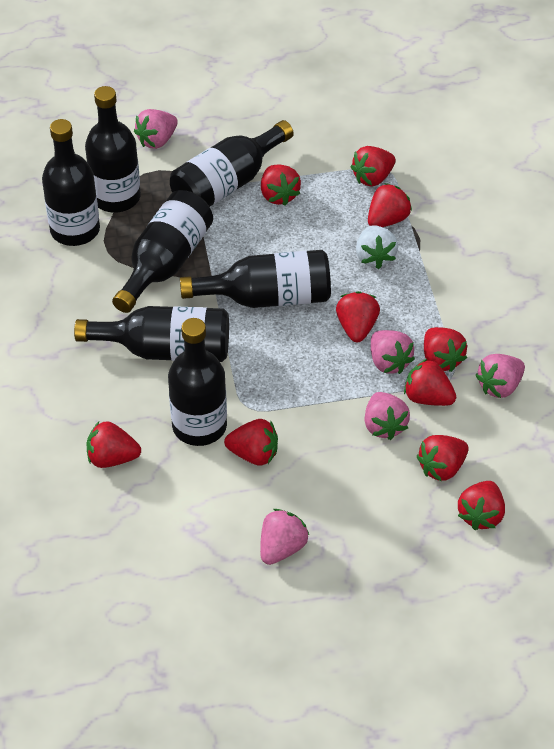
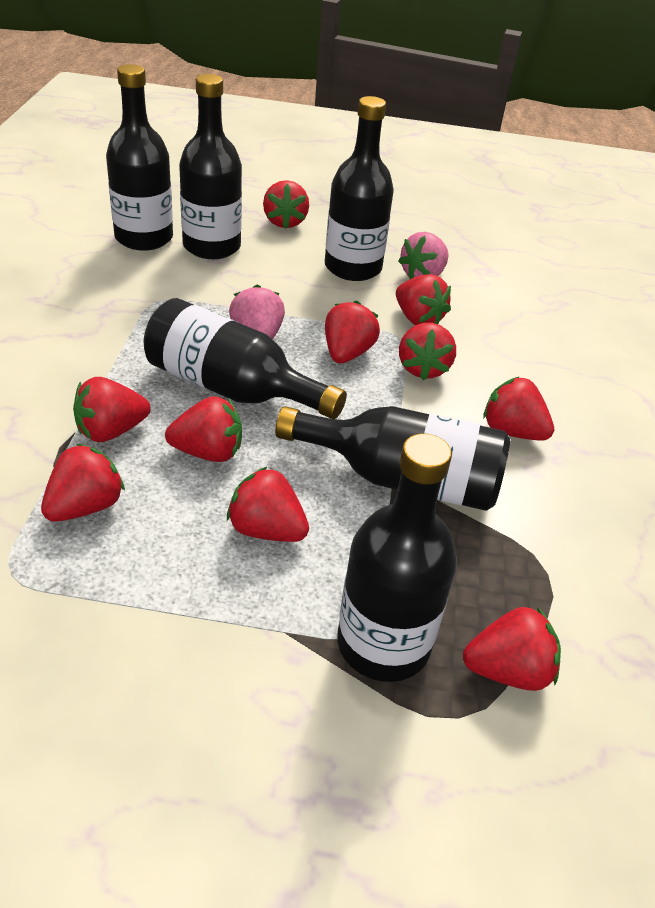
black bottle: [42,119,100,246] [74,306,229,362] [85,86,141,213] [112,190,213,313] [168,318,227,446] [170,120,294,207] [180,250,331,308] = 7 -> [106,64,173,251] [144,298,347,419] [179,74,242,259] [275,406,510,511] [325,96,394,281] [337,434,457,682] = 6
pink strawberry: [134,109,178,149] [260,509,309,565] [364,392,410,440] [371,330,415,374] [475,354,525,398] = 5 -> [229,284,285,339] [398,232,449,279] = 2
white strawberry: [356,226,398,269] = 1 -> none = 0

